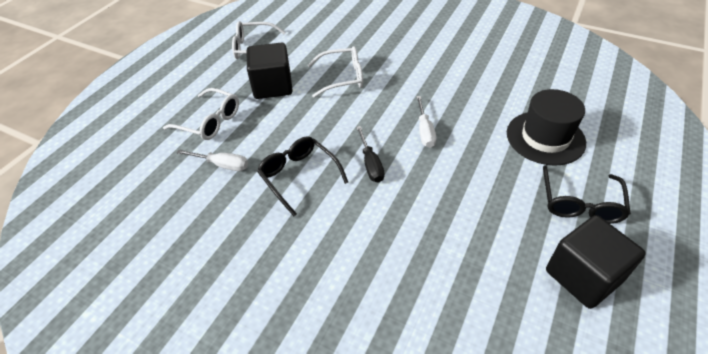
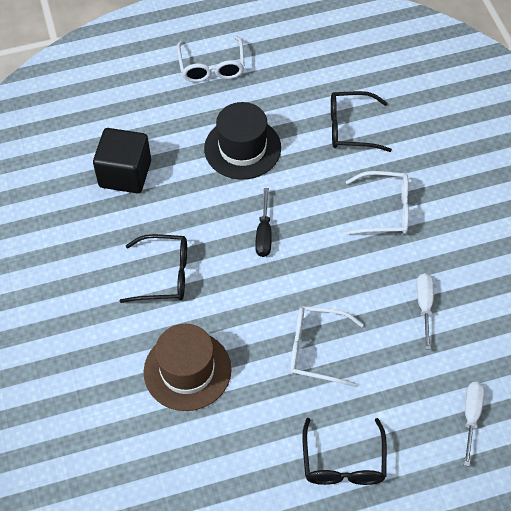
black cube: [247,42,293,99] [546,215,646,309] = 2 -> [93,128,151,193] = 1
black glasses: [257,136,348,216] [543,165,631,224] = 2 -> [119,234,187,303] [302,418,387,485] [331,91,392,152] = 3
brown hat: none = 0 -> [144,324,231,411] = 1

